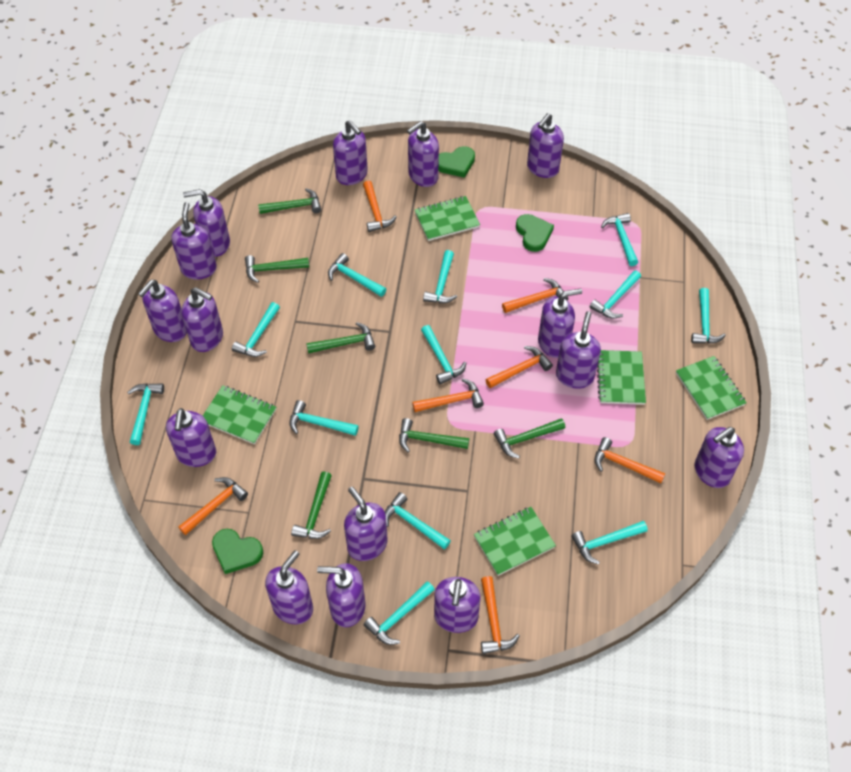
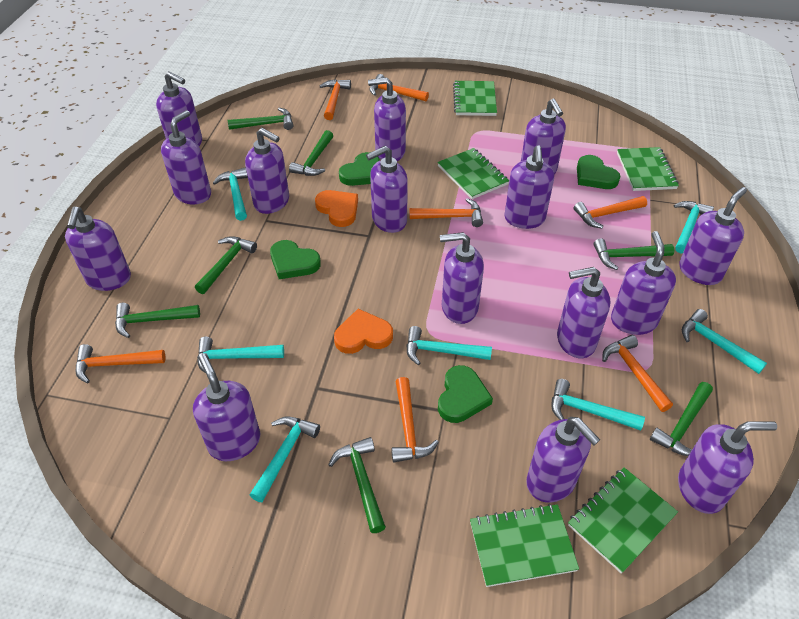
green hammer: [245,255,309,283] [258,188,321,214] [291,472,332,539] [306,322,375,354] [399,418,469,452] [493,418,565,459] = 6 -> [115,303,200,338] [195,236,257,294] [228,108,293,130] [289,130,333,176] [328,437,386,533] [593,238,674,270] [650,382,713,456] = 7
green heart: [212,529,263,574] [439,146,475,178] [516,214,554,252] = 3 -> [270,240,321,279] [339,152,380,186] [438,365,493,423] [577,155,621,189] = 4
orange heart: none = 0 -> [315,190,358,227] [334,309,393,354] = 2
turquoise hammer: [127,383,164,445] [232,302,280,357] [289,400,359,436] [328,253,386,297] [363,581,435,645] [385,492,451,550] [421,325,466,384] [423,250,457,303] [571,521,648,564] [589,270,641,319] [601,213,638,266] [691,288,726,344] = 12 -> [197,337,284,372] [213,168,248,221] [250,416,320,502] [407,326,492,365] [551,379,645,431] [674,201,714,254] [682,309,767,374] = 7

